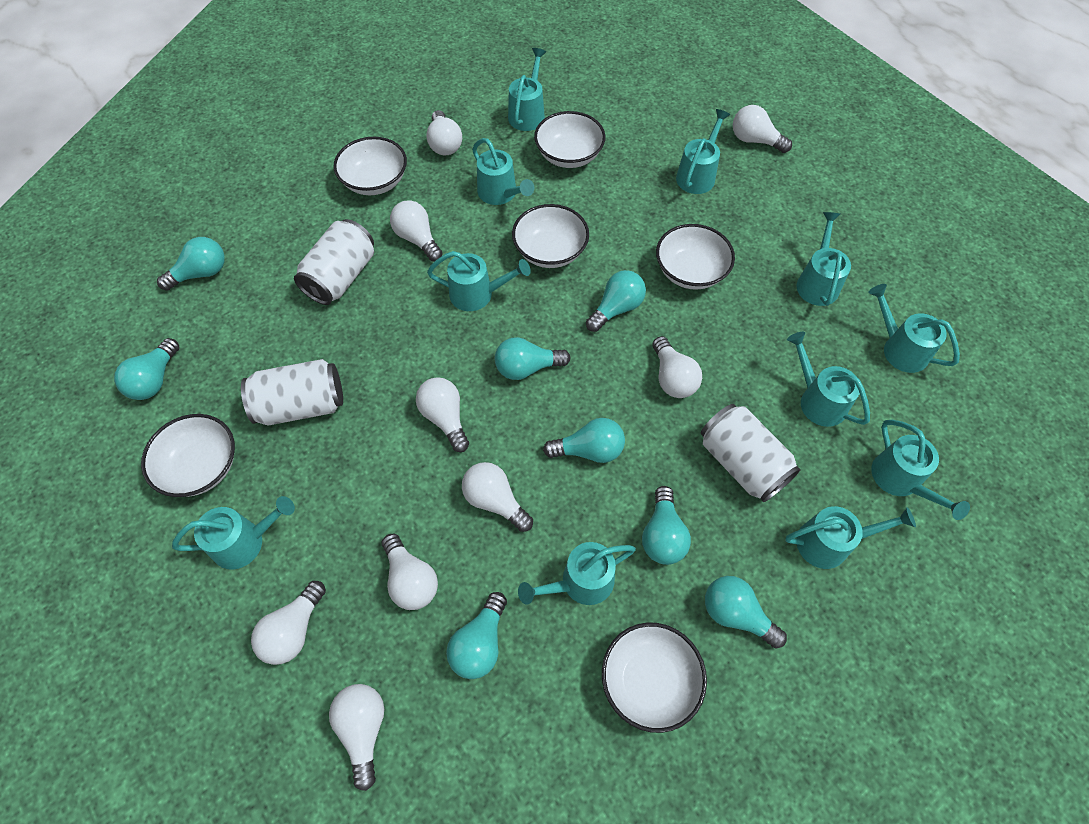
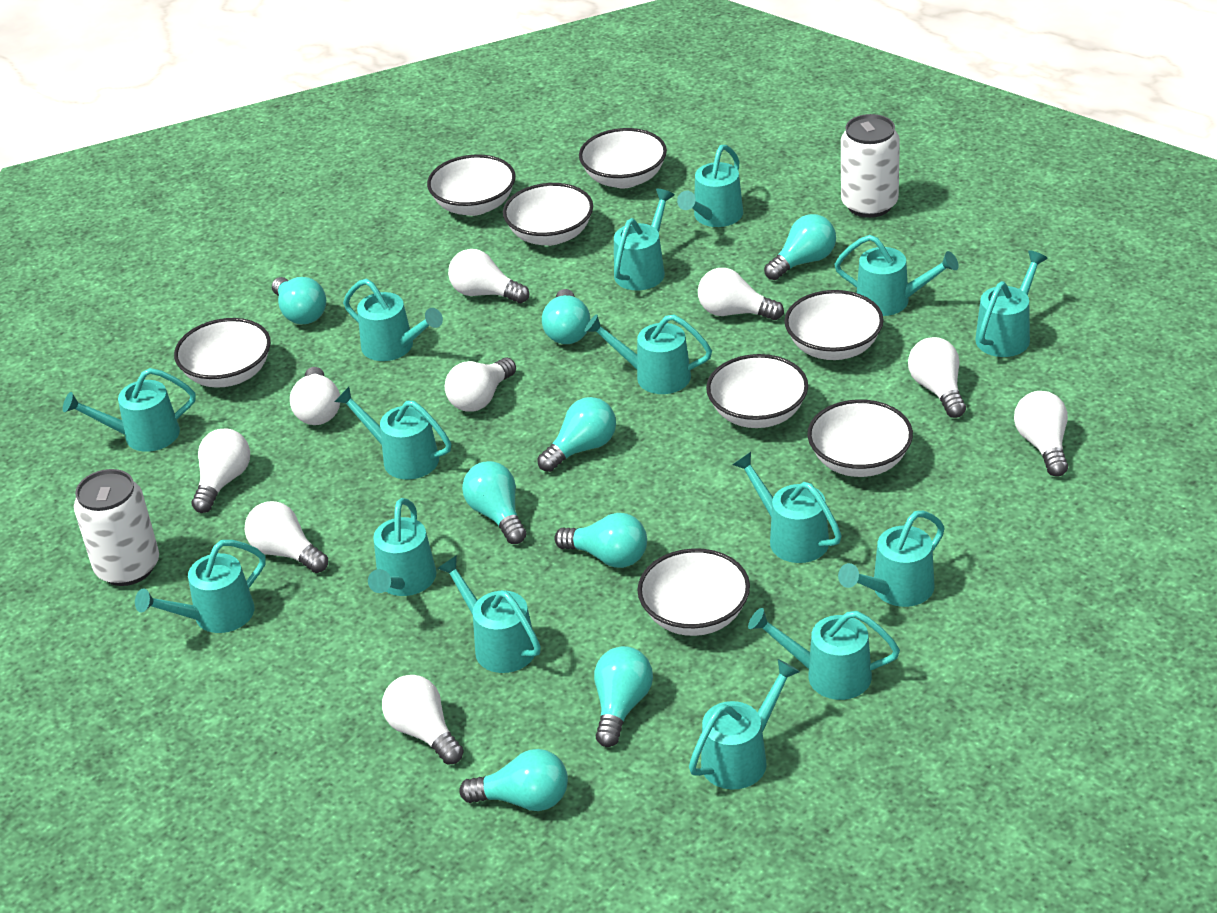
turquoise watering can: [172,496,295,570] [427,251,531,311] [472,138,534,205] [508,48,546,131] [518,542,636,605] [676,109,730,194] [785,506,916,569] [787,332,870,427] [796,212,851,306] [868,284,960,373] [871,420,970,520] = 11 -> [63,368,196,452] [135,540,266,633] [334,387,451,480] [343,279,443,361] [368,498,436,596] [437,555,541,673] [584,314,712,394] [614,189,674,290] [677,145,743,227] [689,659,800,789] [732,452,842,563] [748,608,900,700] [834,235,959,316] [838,511,945,607] [975,250,1048,357] = 15
white bowl: [141,414,235,497] [334,137,407,195] [512,204,589,268] [534,111,605,168] [602,622,707,733] [656,224,735,290] = 6 -> [174,318,271,387] [427,155,516,216] [503,183,593,246] [579,128,667,188] [637,548,750,636] [706,354,808,428] [784,290,884,360] [807,399,913,477] = 8
white can: [241,359,343,425] [294,219,374,305] [701,404,801,502] = 3 -> [74,469,159,586] [841,114,900,218] = 2

